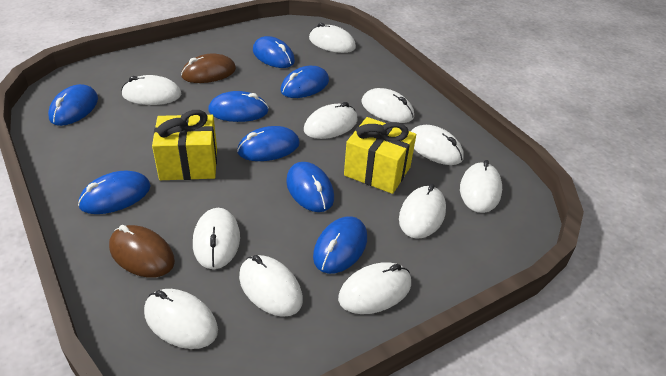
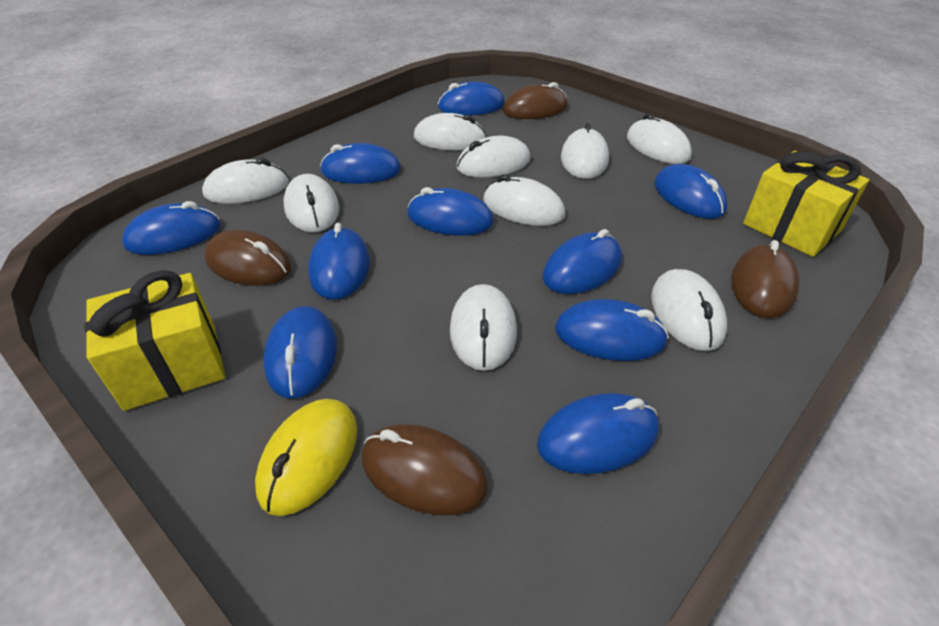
blue mouse: [48,84,98,126] [78,170,151,214] [208,91,269,122] [237,126,300,161] [253,36,295,68] [280,66,329,98] [286,162,334,212] [313,216,367,274] = 8 -> [122,201,220,255] [263,306,337,399] [308,223,370,300] [320,143,401,184] [408,187,494,236] [438,82,505,116] [537,393,659,474] [542,229,622,294] [555,299,669,361] [654,164,728,219] = 10
brown mouse: [109,225,175,278] [181,53,236,83] = 2 -> [204,230,291,286] [362,424,488,515] [503,82,568,119] [731,240,799,318] = 4
white mouse: [121,75,181,105] [144,289,218,349] [193,208,240,269] [239,255,303,317] [304,102,358,139] [309,23,356,53] [338,262,411,314] [362,88,414,123] [399,184,446,239] [410,125,464,165] [460,160,502,213] = 11 -> [202,158,289,204] [283,174,339,232] [414,113,487,150] [450,284,517,371] [456,136,531,178] [483,174,565,226] [561,123,609,179] [627,113,692,164] [651,269,727,351] = 9
yellow mouse: none = 0 -> [255,399,357,516] = 1

